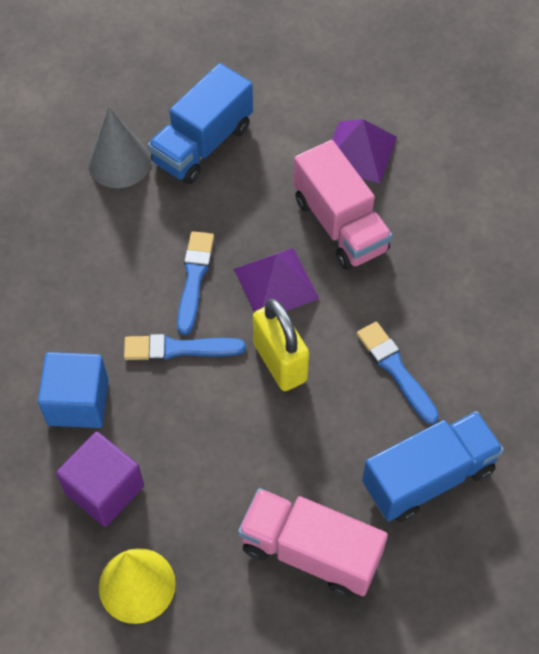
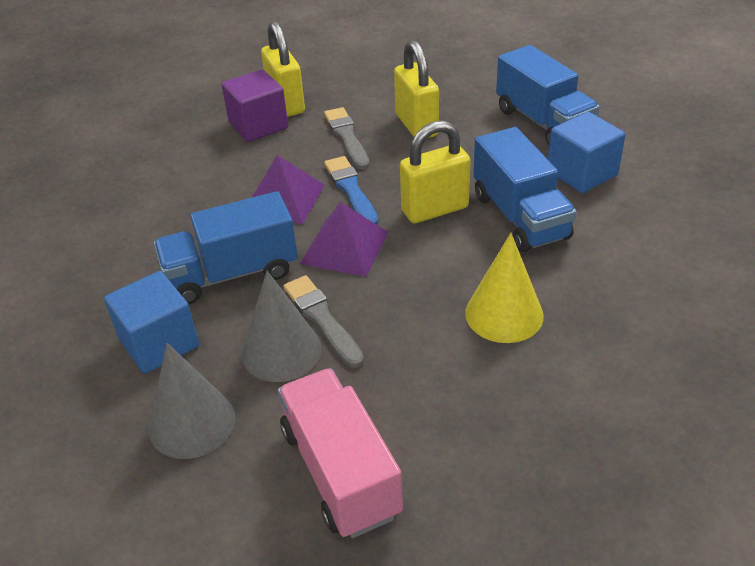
blue brush: [124,334,246,361] [177,231,214,335] [356,322,439,424] = 3 -> [324,156,378,225] = 1
blue cube: [38,352,109,428] = 1 -> [104,271,199,374] [548,112,625,193] = 2
blue truck: [148,63,253,184] [362,411,504,522] = 2 -> [154,191,298,304] [473,127,577,252] [496,45,600,145] = 3
grey brush: none = 0 -> [283,275,364,368] [324,107,369,170] = 2
grey cone: [88,107,151,188] = 1 -> [149,343,235,459] [242,271,322,382] = 2
pink truck: [238,488,388,598] [293,140,393,270] = 2 -> [278,368,403,538] = 1
yellow padlock: [253,299,309,391] = 1 -> [261,21,305,117] [394,40,439,138] [400,120,470,223] = 3

